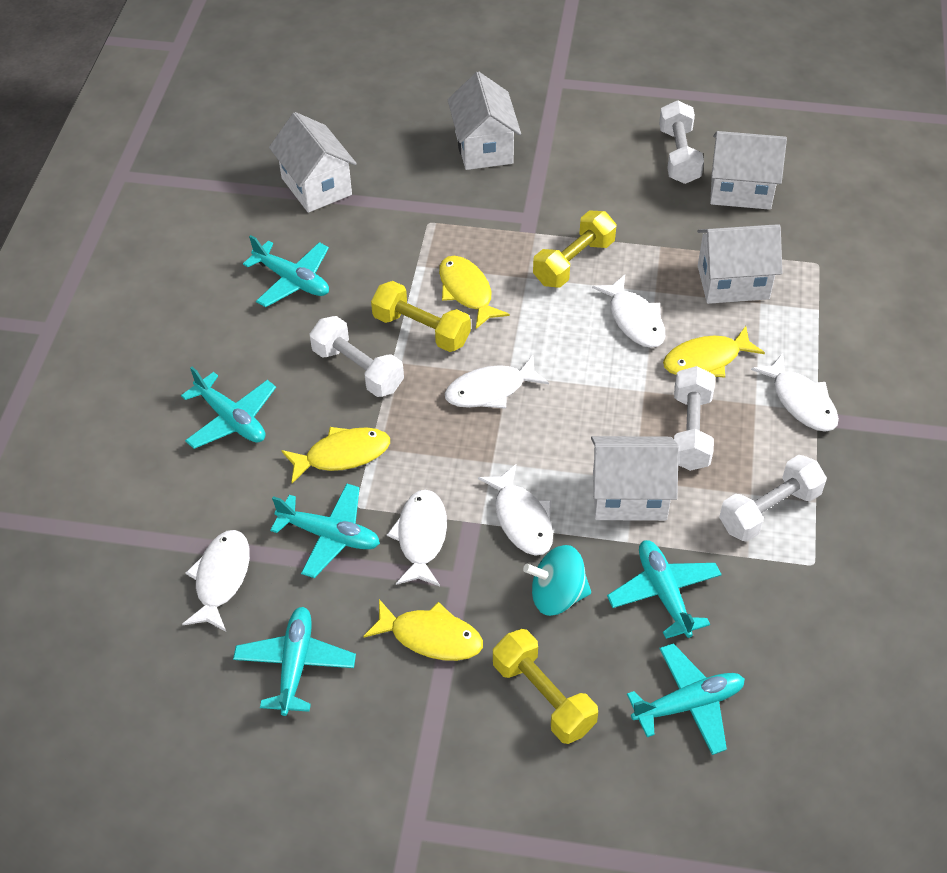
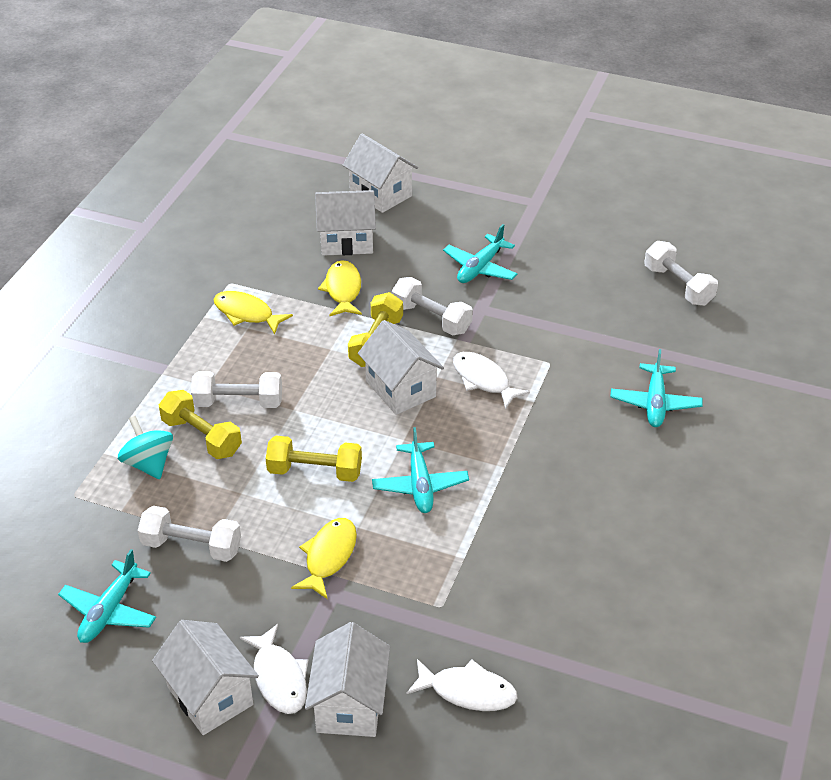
turquoise plane: [181,367,276,449] [233,607,356,716] [243,235,329,307] [270,484,380,578] [607,540,722,639] [627,643,745,755] = 6 -> [58,549,156,643] [372,427,469,513] [443,224,517,283] [610,349,703,427] = 4
white fish: [182,530,250,632] [387,490,447,586] [445,355,549,409] [478,464,553,556] [592,275,665,348] [751,353,839,432] = 6 -> [240,624,308,714] [406,659,517,711] [453,352,530,409] = 3
yellow fish: [281,427,390,483] [363,599,483,661] [439,256,510,329] [663,326,765,378] = 4 -> [213,291,293,334] [291,518,357,599] [318,260,362,316] = 3

